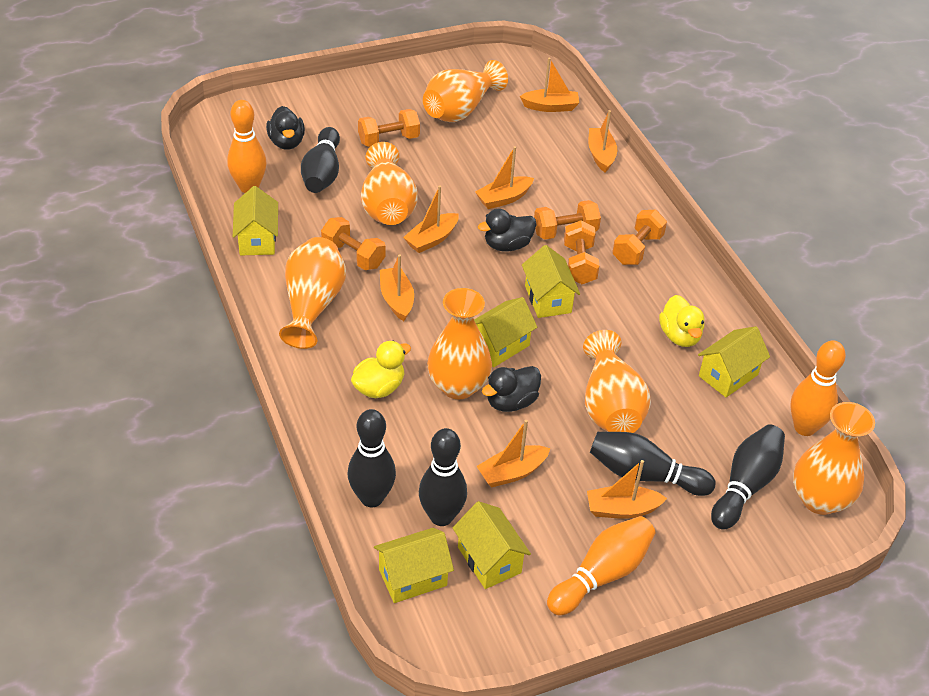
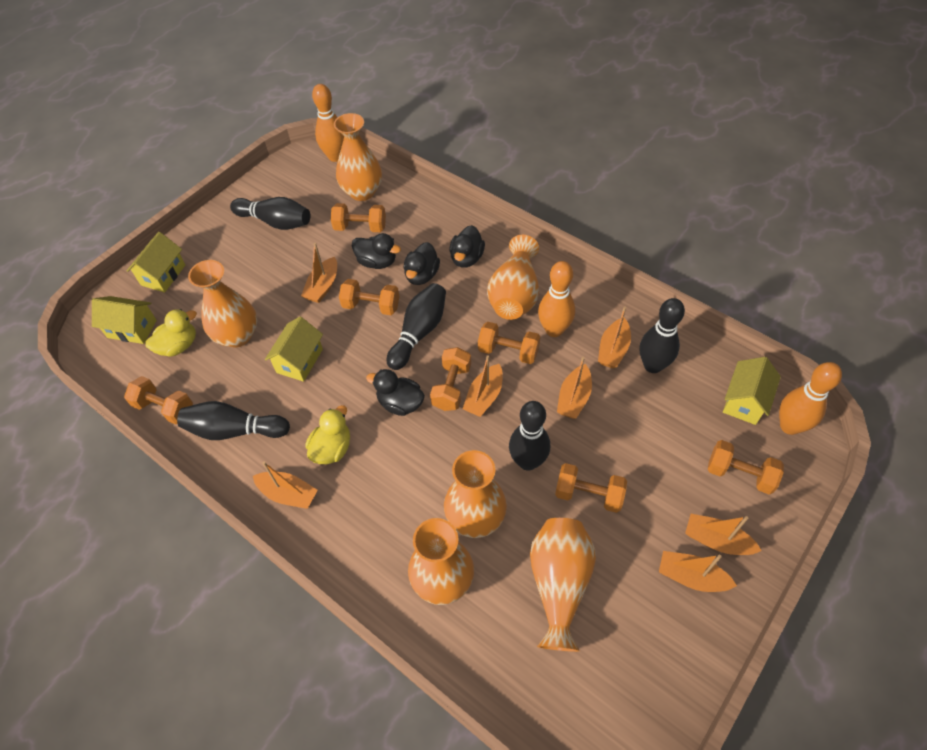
black duck: [266,106,305,150] [478,209,536,251] [482,366,541,412] = 3 -> [352,233,401,269] [366,369,425,416] [403,242,440,285] [449,225,485,268] = 4
orange dumbbell: [321,217,386,270] [358,109,420,147] [534,200,601,240] [564,220,600,284] [612,210,667,265] = 5 -> [124,376,193,424] [331,203,386,232] [339,279,399,315] [430,347,471,411] [478,322,540,364] [555,463,627,513] [708,440,784,494] = 7
yellow house: [233,186,278,256] [374,528,454,603] [453,501,531,589] [474,297,537,368] [522,245,580,318] [698,326,770,397] = 6 -> [92,296,157,344] [126,232,185,293] [265,317,323,382] [723,357,781,425] = 4

